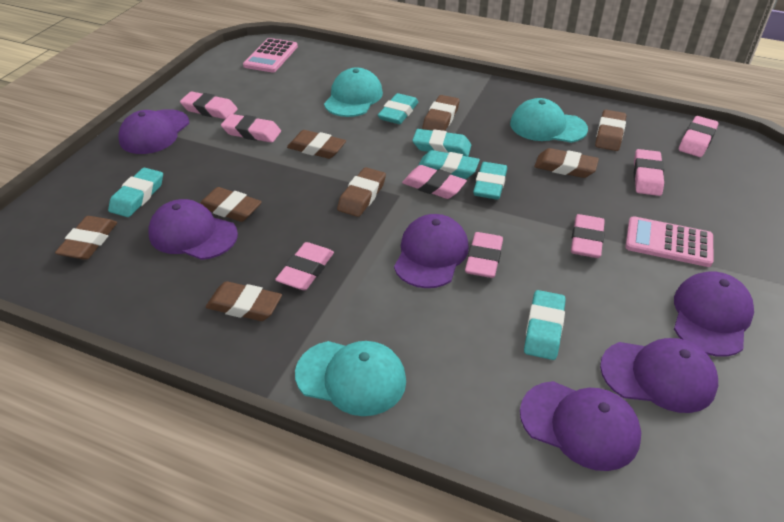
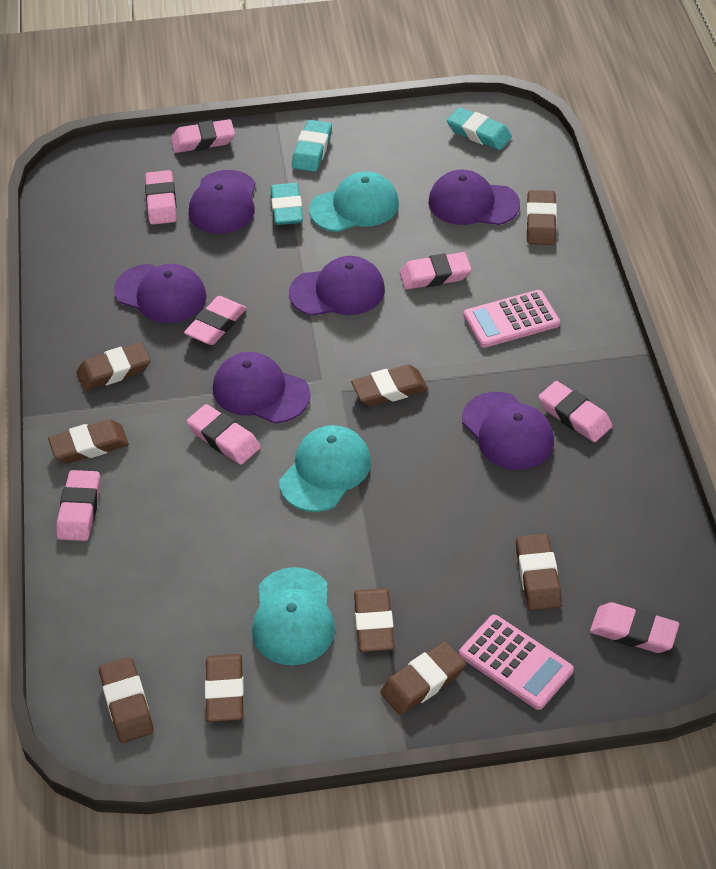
brown eraser: [55,216,117,260] [200,187,262,222] [206,281,282,321] [287,130,346,159] [337,167,386,217] [422,95,460,131] [534,148,599,178] [595,110,626,151] = 8 -> [48,419,129,463] [76,342,151,391] [99,657,154,743] [205,654,244,722] [351,365,428,406] [354,588,395,652] [380,642,466,715] [516,534,562,610] [526,190,557,245] = 9
turquoise eraser: [108,168,163,217] [378,93,418,124] [412,129,471,157] [418,150,480,179] [473,162,507,200] [524,290,566,360] = 6 -> [271,183,303,225] [292,120,332,172] [447,107,512,150] = 3

